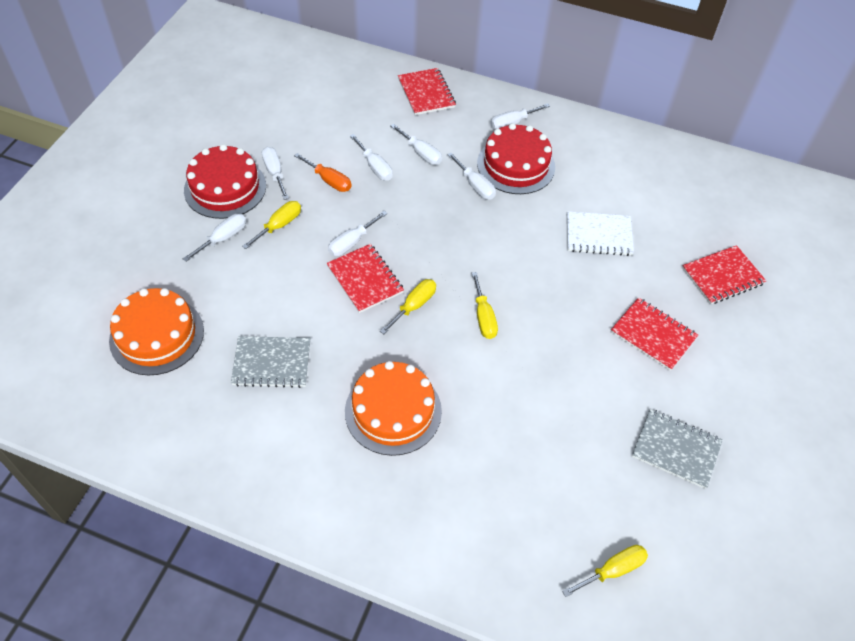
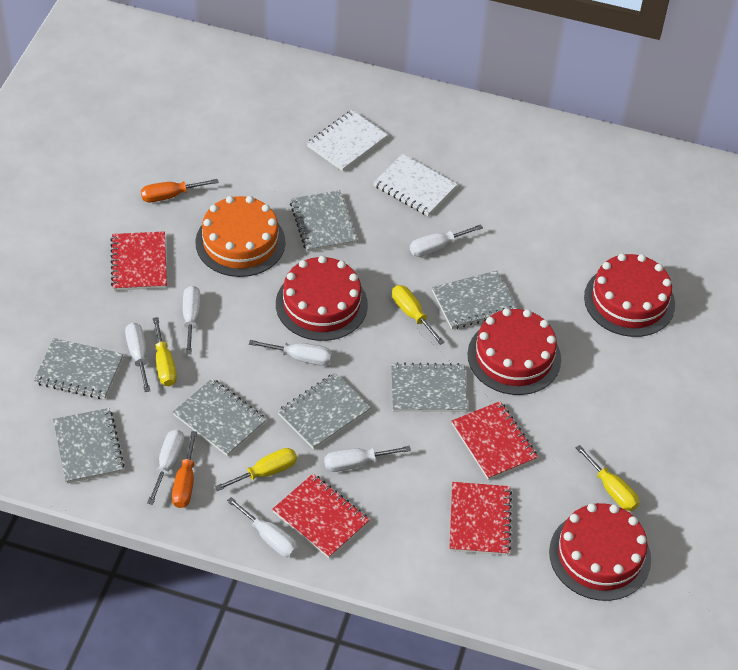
grey notebook: [231,336,310,388] [632,409,723,489] = 2 -> [34,338,123,399] [53,408,125,484] [173,379,267,456] [278,373,371,449] [290,190,357,252] [391,362,468,412] [432,270,518,329] = 7
orange cake: [109,288,204,376] [345,361,442,456] = 2 -> [195,196,285,277] = 1
orange screwdriver: [294,153,351,192] = 1 -> [141,179,219,202] [172,431,197,508] = 2
red cake: [184,144,266,219] [477,123,555,194] = 2 -> [276,256,368,341] [468,308,561,395] [549,503,651,601] [584,254,675,337] = 4
white notebook: [567,211,634,256] = 1 -> [307,110,388,171] [373,154,457,216] = 2

